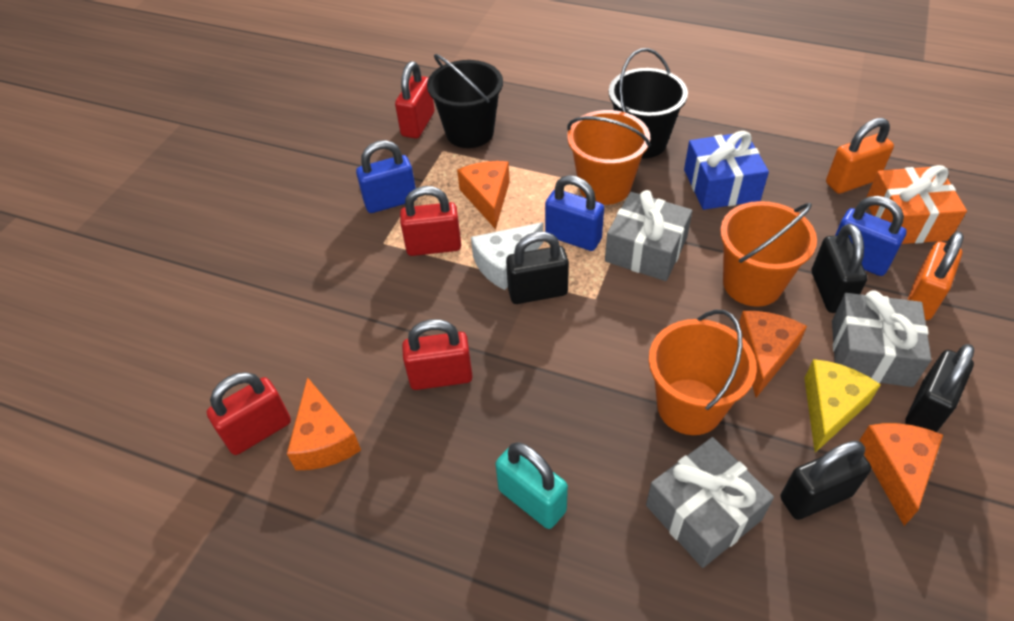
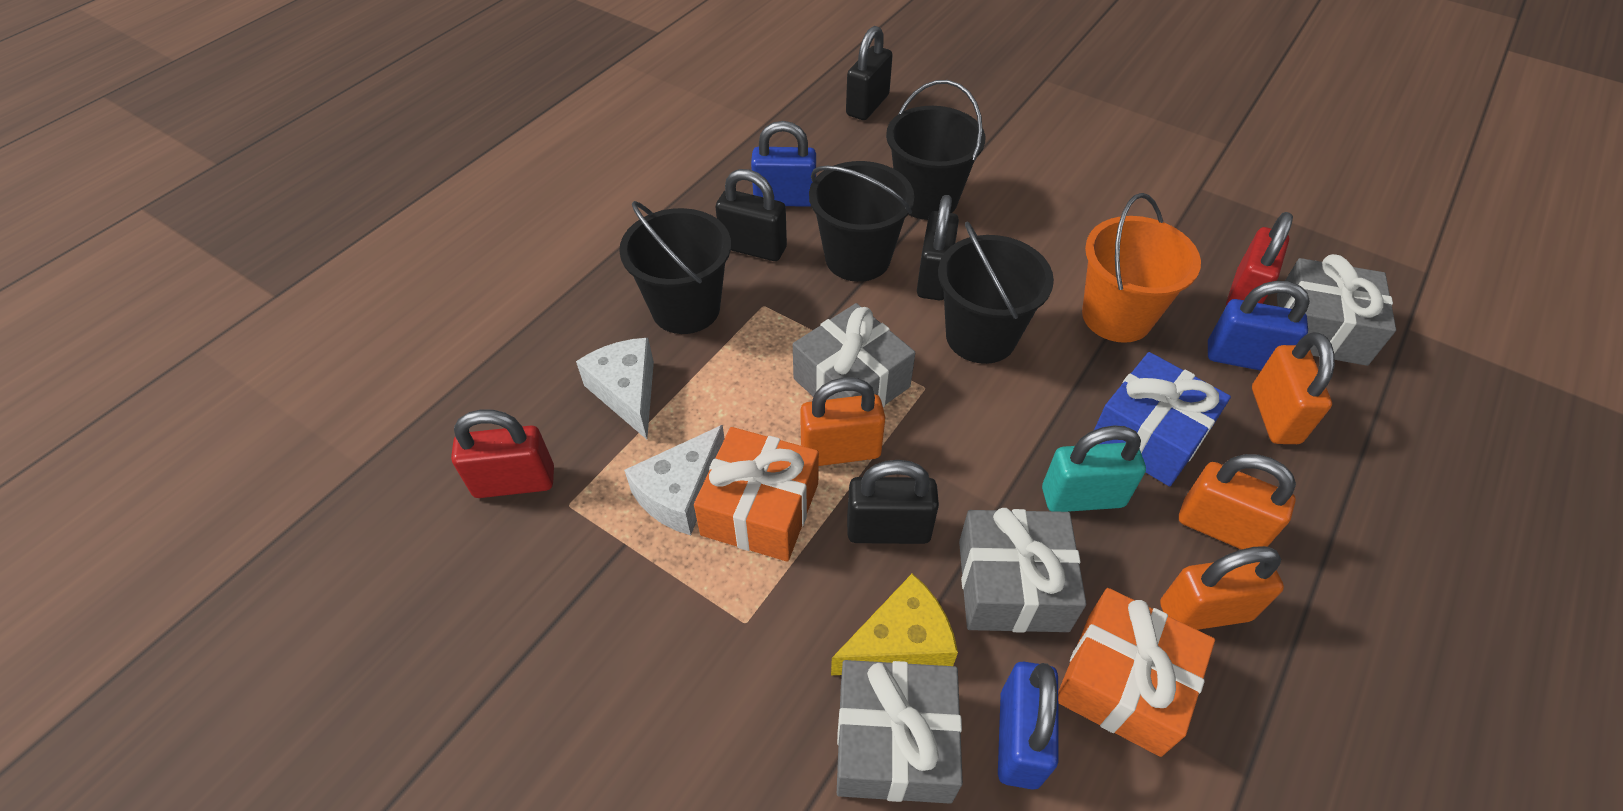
black bucket: [427,54,503,148] [609,48,688,159] = 2 -> [619,201,731,334] [809,161,914,282] [886,80,985,220] [938,222,1054,364] = 4
grey gift: [605,190,692,281] [646,437,774,568] [832,290,932,387] = 3 -> [793,303,915,407] [837,660,963,804] [959,508,1086,633] [1277,254,1396,366] = 4
orange bucket: [567,110,651,205] [649,310,757,435] [720,201,817,307] = 3 -> [1082,193,1201,343] = 1
orange cheese: [287,377,361,470] [457,161,510,229] [739,311,807,398] [859,423,943,526] = 4 -> none = 0
orange gift: [866,165,967,244] = 1 -> [694,427,819,562] [1058,588,1215,757] = 2
orange padlock: [826,118,894,194] [907,231,964,320] = 2 -> [800,377,885,466] [1160,546,1284,630] [1179,454,1296,550] [1252,332,1335,444] = 4
red padlock: [207,372,291,455] [395,61,435,139] [400,186,461,256] [402,319,473,390] = 4 -> [451,410,554,498] [1226,212,1293,306] = 2
white cheese: [471,222,543,290] = 1 -> [576,338,654,439] [624,425,724,535] = 2

